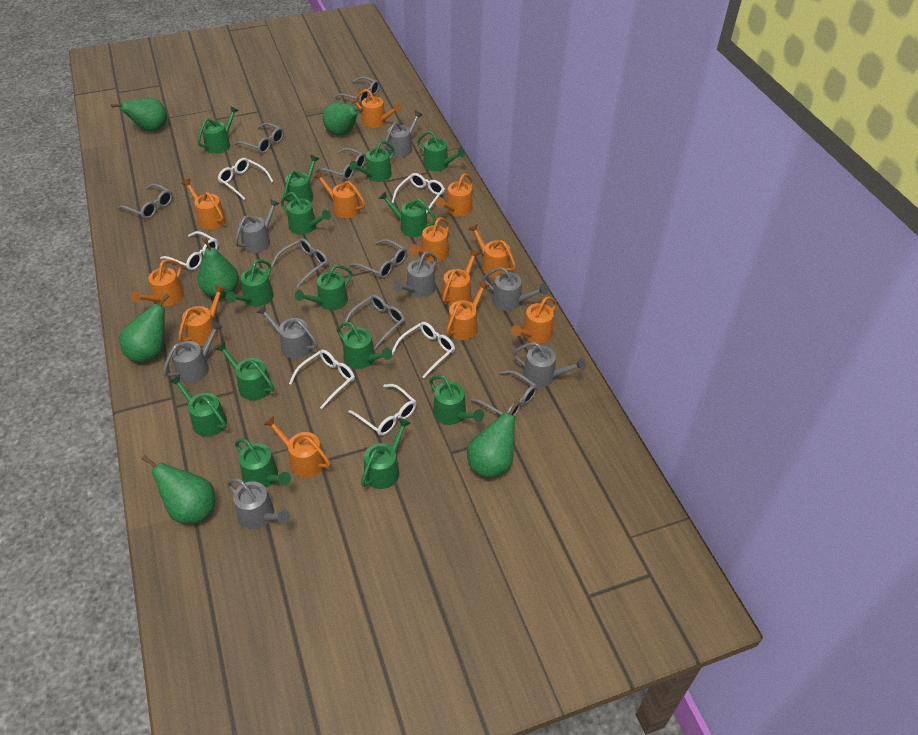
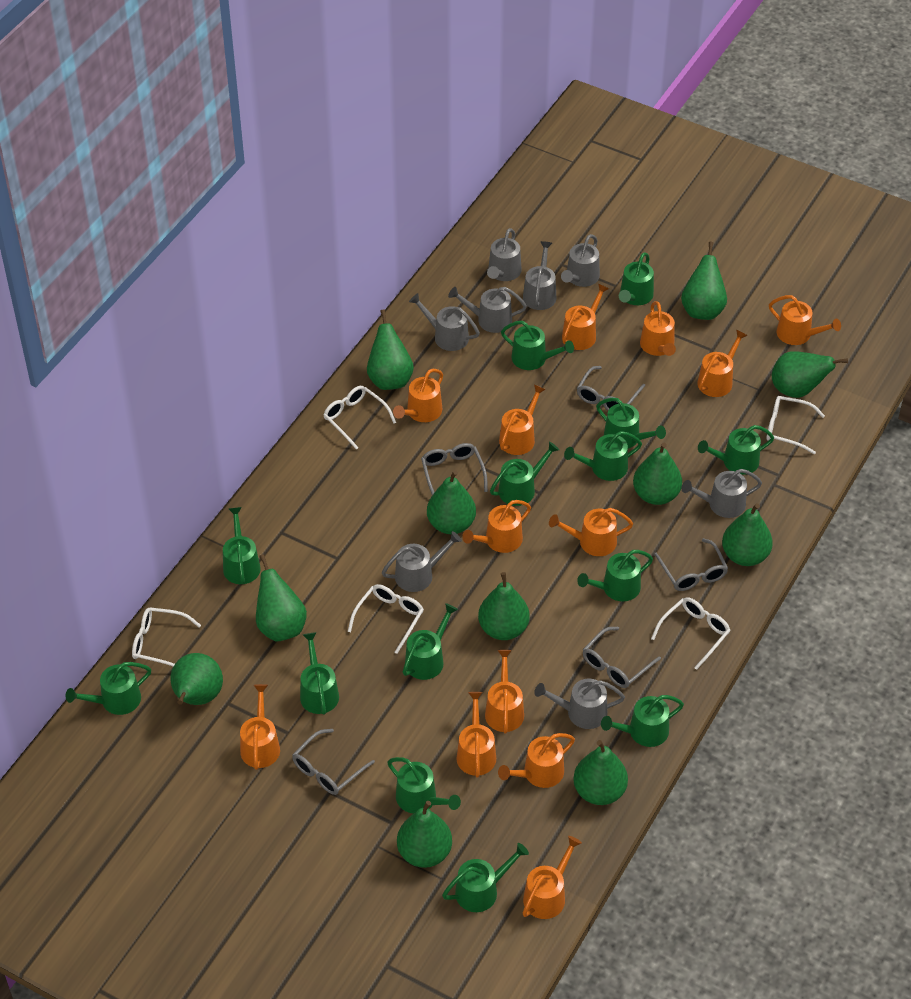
green pear: [111,98,167,132] [119,294,170,363] [141,455,216,524] [197,238,239,298] [323,102,363,136] [467,401,519,478] = 6 -> [170,653,223,705] [256,554,307,641] [367,310,414,390] [397,801,452,868] [427,470,476,534] [478,572,530,640] [573,740,628,805] [633,443,682,505] [681,242,727,320] [722,503,773,566] [772,351,848,398] = 11
grey glasses: [118,184,173,219] [234,122,284,154] [271,238,328,287] [315,148,366,180] [334,77,380,104] [343,295,405,349] [350,239,407,279] [471,370,537,417] = 8 -> [292,729,375,795] [421,443,488,495] [577,366,645,411] [583,627,661,688] [654,538,728,591] = 5
orange watering can: [131,259,184,306] [178,285,226,347] [182,179,226,229] [263,416,331,477] [314,171,365,218] [355,89,401,128] [410,217,450,262] [436,174,473,216] [442,249,480,306] [446,281,489,340] [469,224,516,278] [511,296,557,343] = 12 -> [240,684,280,770] [393,369,443,422] [457,692,496,778] [462,500,531,553] [485,650,524,733] [498,733,575,788] [499,385,546,455] [523,836,582,919] [549,508,633,556] [562,283,609,350] [640,301,676,356] [697,330,748,397] [769,295,841,345] = 13
white glasses: [160,231,218,270] [218,158,274,200] [289,350,355,409] [349,384,416,436] [392,173,445,214] [392,322,455,378] = 6 -> [132,607,201,666] [323,386,396,450] [348,584,424,654] [651,597,731,670] [766,396,825,454] = 5

